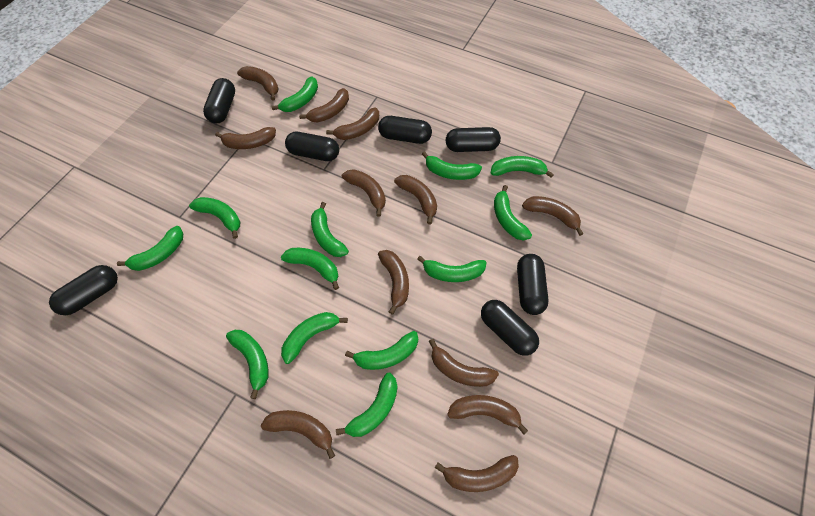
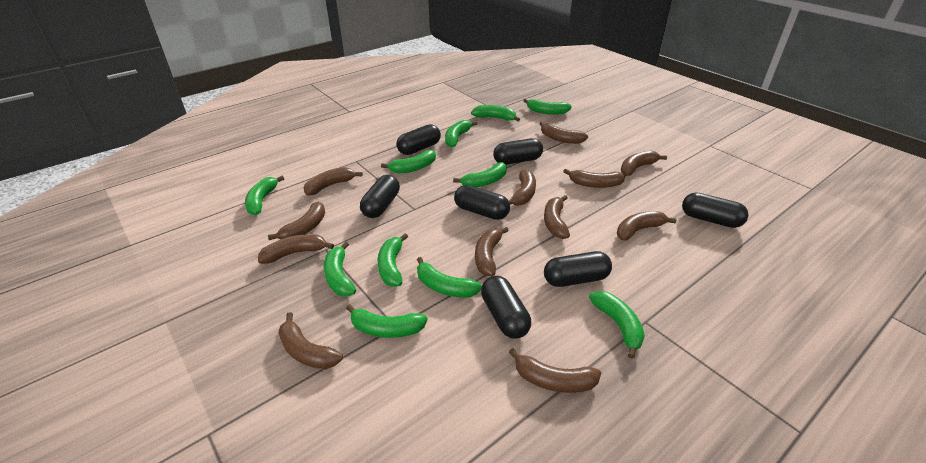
green banana: [117,226,183,271] [189,197,240,239] [226,330,269,399] [272,76,318,112] [281,248,339,290] [281,312,348,364] [311,202,349,257] [336,373,398,437] [345,331,418,370] [417,256,487,282] [422,151,482,180] [491,156,554,178] [494,185,532,240] = 13 -> [245,176,284,215] [323,242,356,296] [346,304,428,338] [377,233,408,287] [381,150,436,174] [417,257,482,297] [445,120,477,148] [453,162,507,187] [471,105,520,122] [523,99,572,115] [589,291,645,359] = 11

